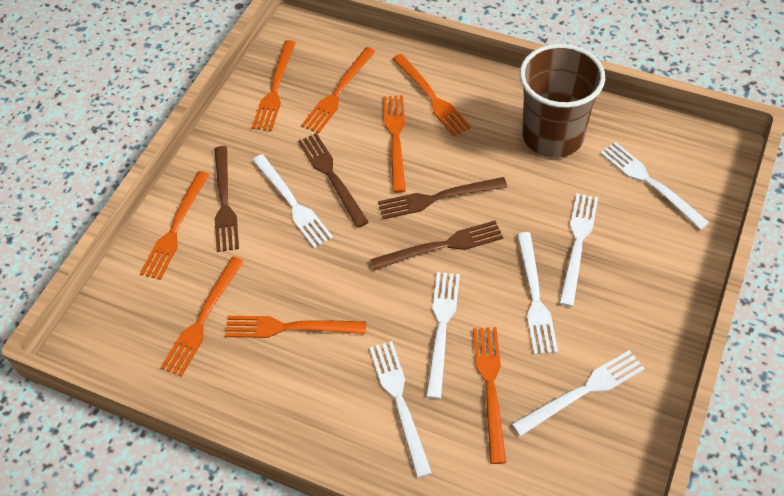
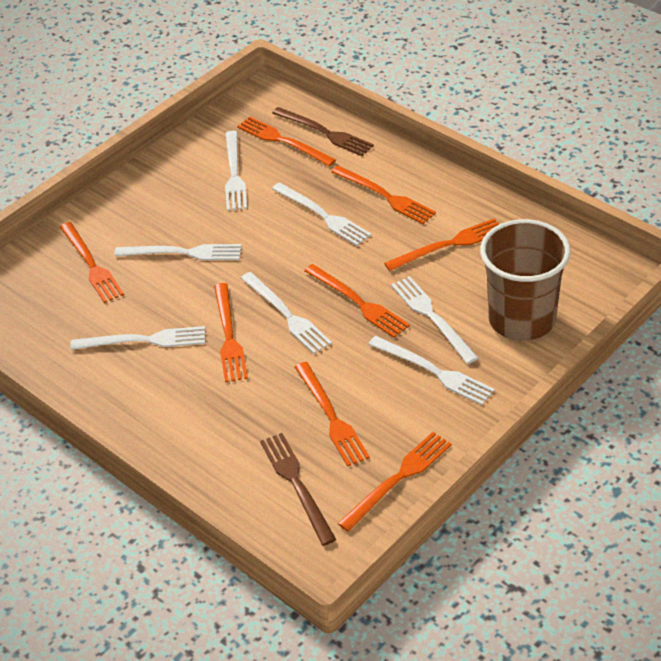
brown fork: [214,146,239,252] [298,133,369,228] [370,221,503,270] [378,177,507,220] = 4 -> [260,433,337,546] [272,107,374,156] = 2

